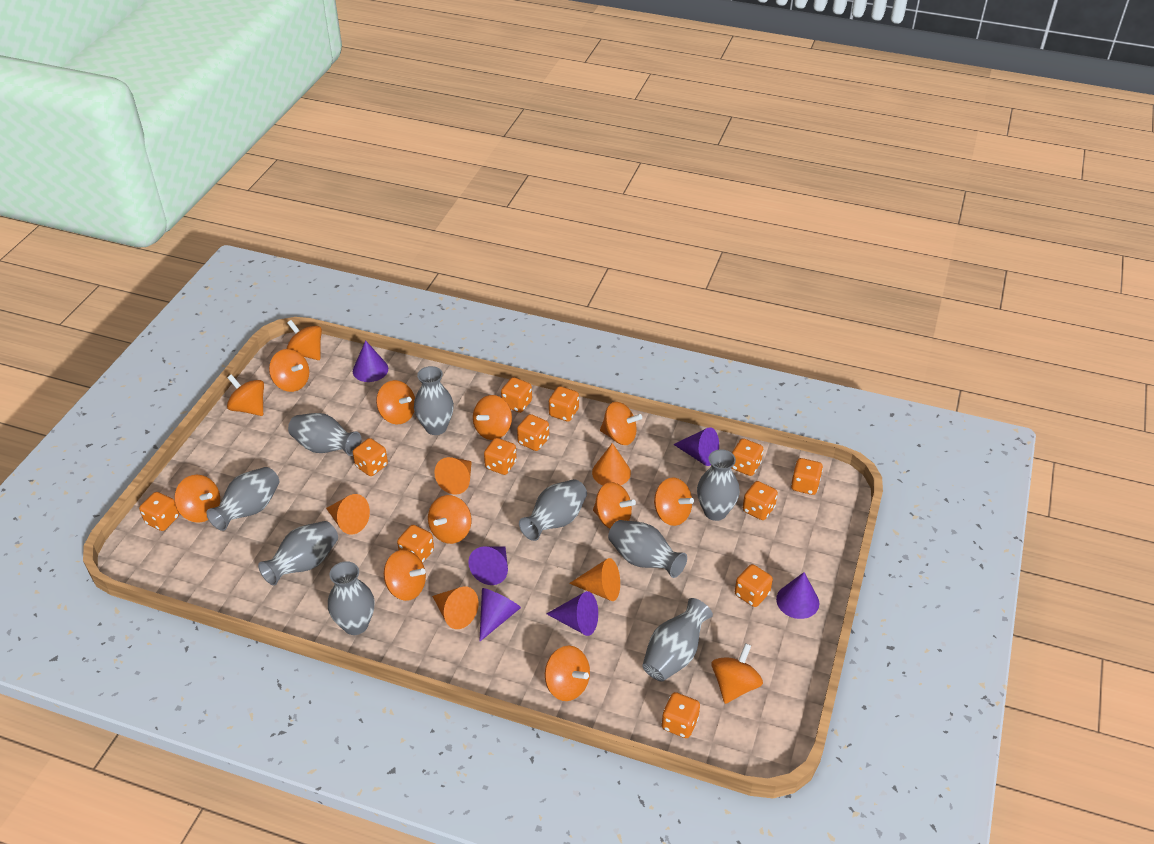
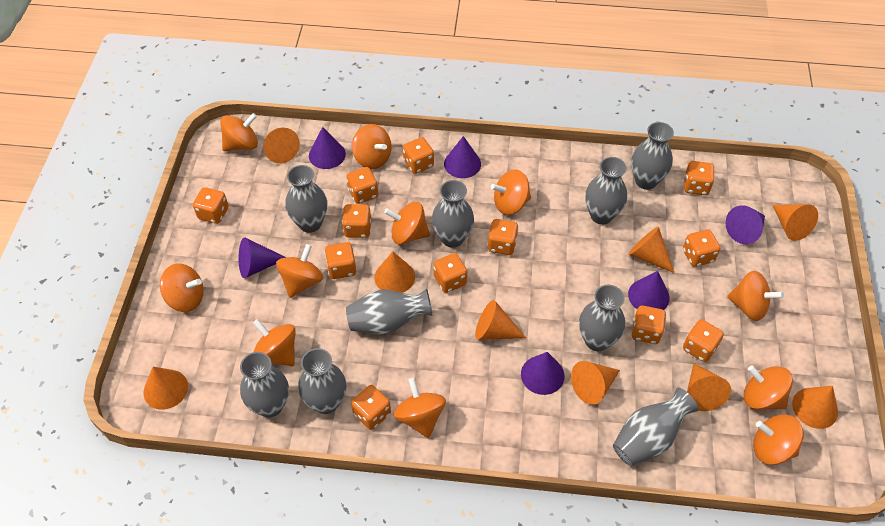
orange cone: [326,494,370,535] [432,586,478,629] [434,457,472,495] [569,558,620,601] [592,443,631,485] = 5 -> [144,367,188,410] [263,128,300,163] [375,252,415,293] [475,300,526,339] [571,361,620,405] [628,227,674,273] [687,363,731,411] [772,205,818,241] [792,386,838,429] = 9
orange spinning top: [174,475,220,523] [227,374,264,416] [269,349,309,392] [286,320,322,360] [376,380,415,424] [384,550,426,601] [428,495,471,544] [473,395,512,440] [545,646,590,701] [593,482,636,528] [600,402,642,445] [654,478,694,526] [712,643,763,704] = 13 -> [160,263,204,312] [220,113,258,151] [253,319,296,366] [276,244,323,298] [352,124,392,169] [384,202,430,245] [394,378,446,438] [491,169,531,215] [727,271,784,321] [743,365,793,410] [753,414,804,465] = 11

